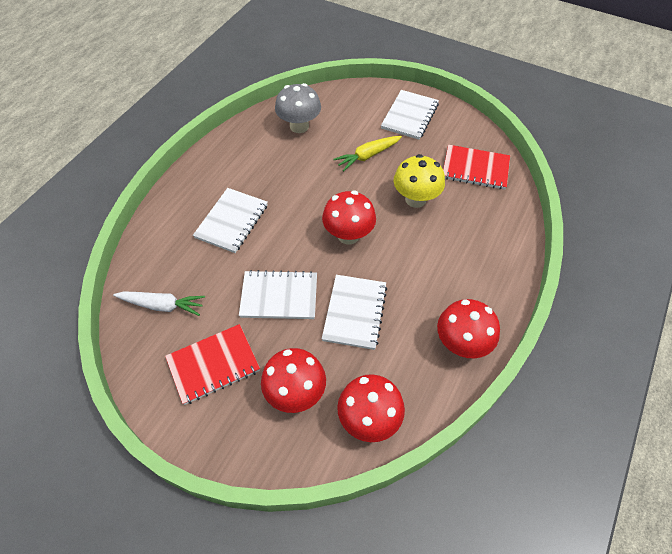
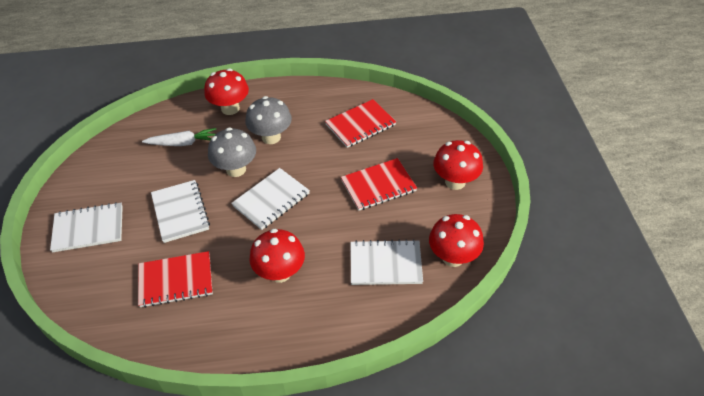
grey mushroom: [275,83,321,133] = 1 -> [208,127,256,177] [245,96,292,144] = 2
red notebook: [165,324,260,405] [443,145,510,190] = 2 -> [138,251,213,308] [325,99,396,148] [341,158,417,211] = 3
yellow carrot: [333,136,402,171] = 1 -> none = 0
yellow mushroom: [394,154,445,208] = 1 -> none = 0

